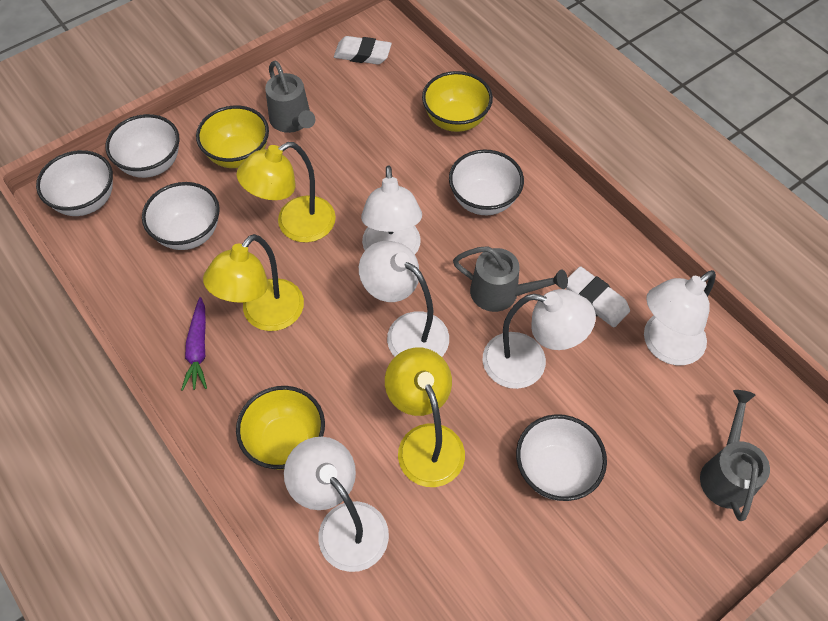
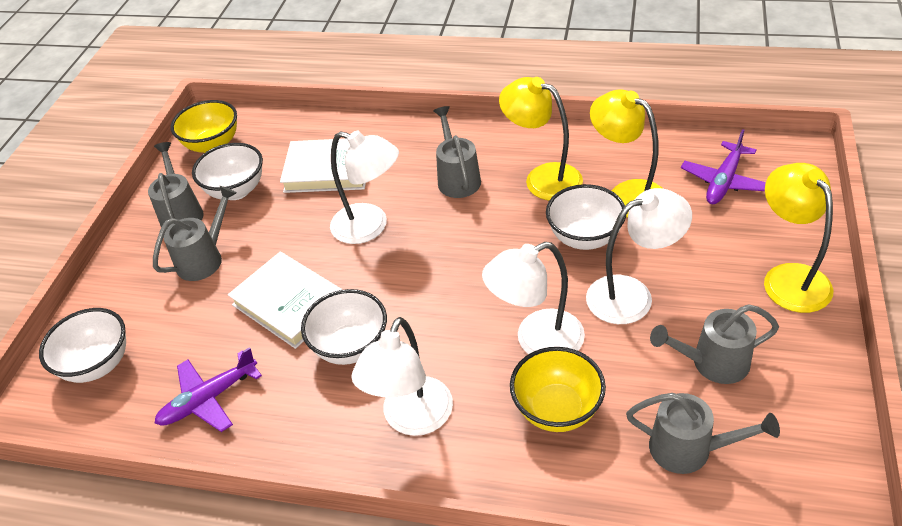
grey watering can: [265,61,315,133] [453,246,568,312] [700,390,770,521] = 3 -> [148,142,204,228] [153,186,236,281] [433,106,481,198] [626,393,780,474] [650,304,779,384] = 5
purple carrot: [181,297,207,391] = 1 -> none = 0
purple plane: none = 0 -> [155,347,262,432] [681,129,766,204] = 2
white book: none = 0 -> [228,252,343,349] [280,139,366,193] = 2
white bowl: [36,150,113,216] [105,114,179,178] [142,182,220,250] [449,150,524,215] [516,414,607,501] = 5 -> [39,308,126,383] [192,143,263,200] [301,289,387,365] [546,184,626,250] = 4
white eraser: [334,36,392,64] [566,266,630,327] = 2 -> none = 0
white lamp: [284,437,389,572] [359,241,449,357] [361,165,422,254] [483,289,596,389] [644,270,716,365] = 5 -> [330,131,399,244] [351,317,453,436] [482,242,585,354] [586,188,692,324] = 4
yellow bowl: [196,105,269,168] [236,386,325,470] [422,71,493,132] = 3 -> [171,100,237,153] [510,347,606,432] = 2

